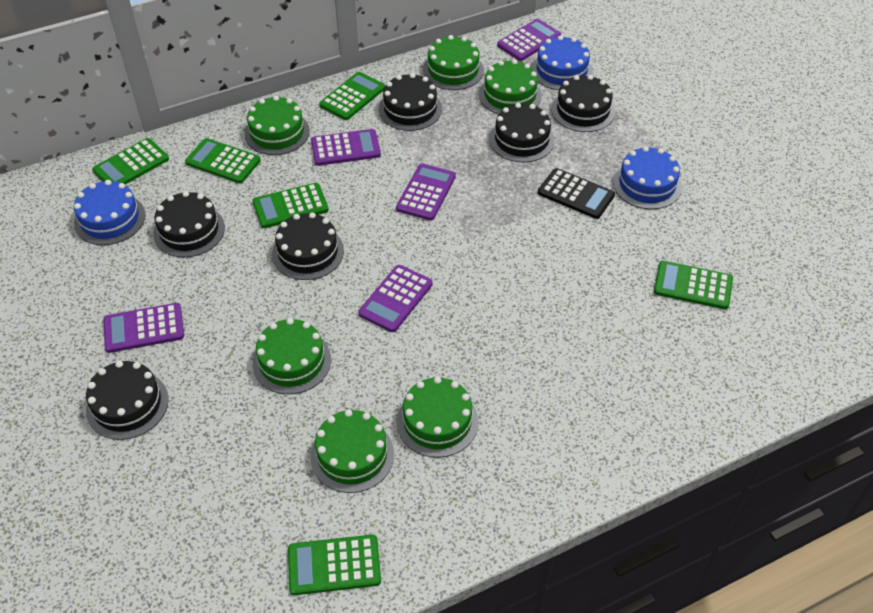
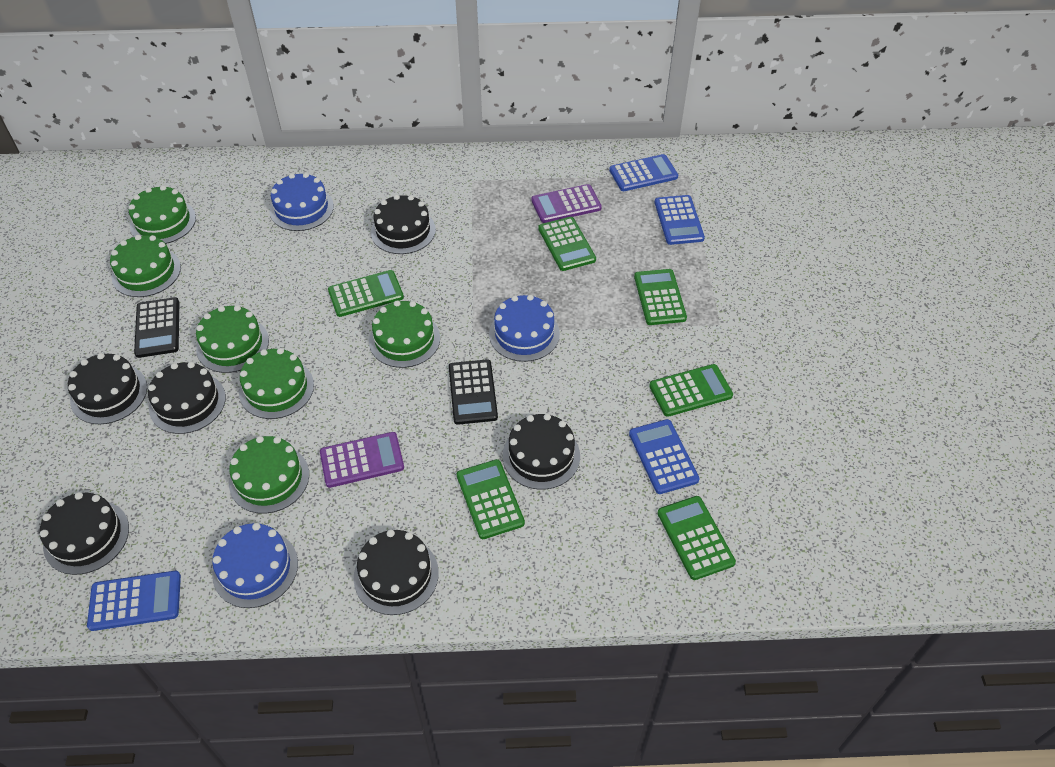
black calculator: [538,168,615,219] = 1 -> [134,297,179,358] [449,359,498,425] = 2
blue calculator: none = 0 -> [87,571,181,631] [609,154,678,191] [629,419,700,494] [655,195,705,245] = 4
purple calculator: [104,303,184,353] [311,129,381,166] [358,265,433,332] [396,164,456,221] [497,19,561,61] = 5 -> [320,432,404,488] [531,184,602,223] = 2

